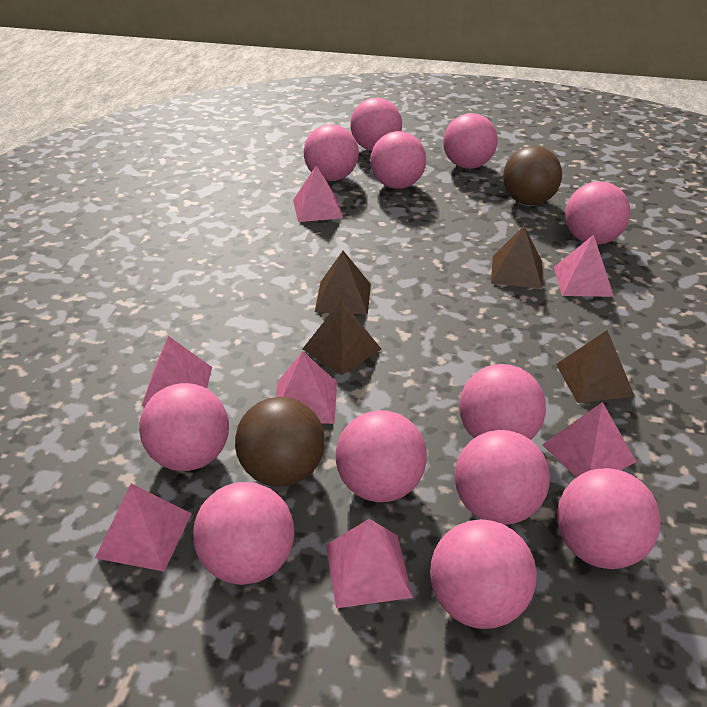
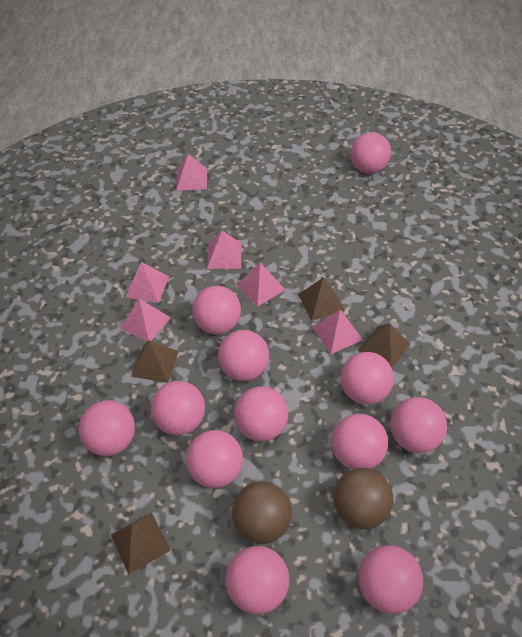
pink pyramid: [95,484,192,572] [142,336,212,406] [276,351,337,424] [293,166,343,222] [326,519,413,608] [542,402,636,478] [554,235,614,297] = 7 -> [121,299,171,342] [125,262,169,303] [176,153,207,191] [207,231,242,269] [237,262,285,307] [312,309,363,354] = 6

